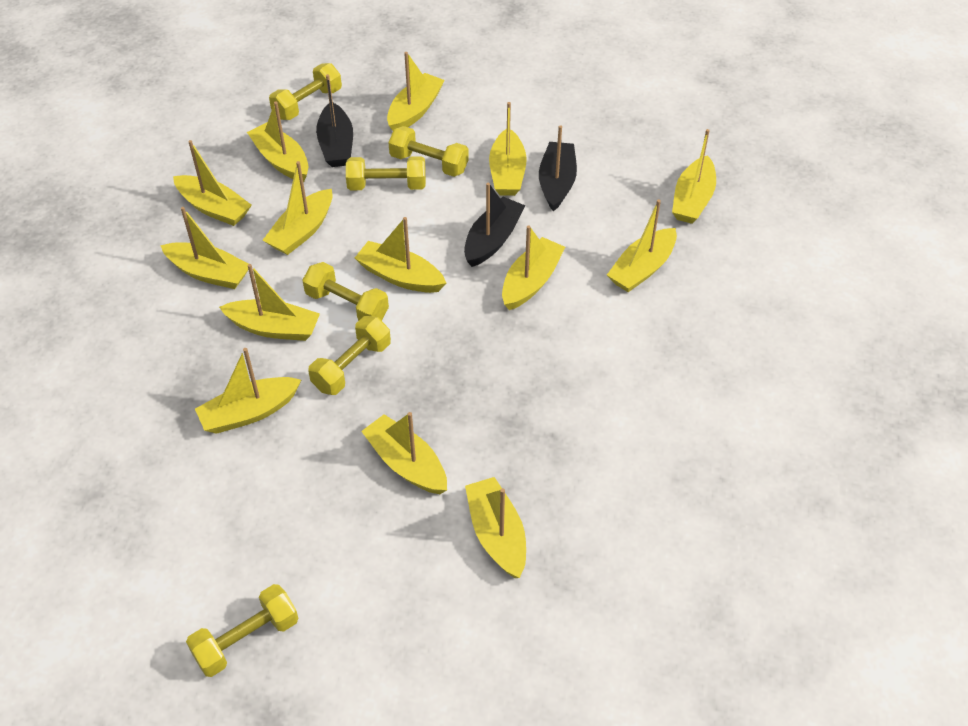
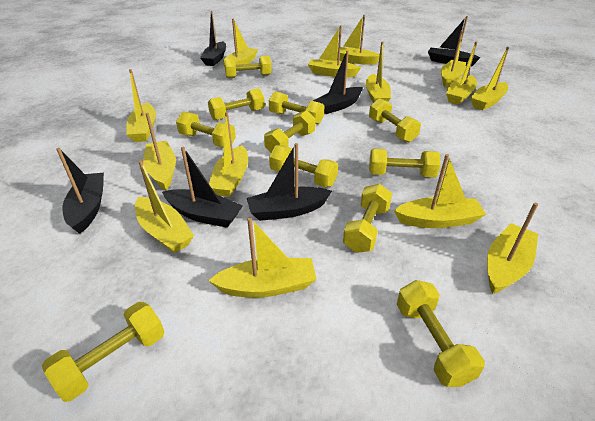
black boat: [316,74,353,167] [464,183,525,267] [539,125,577,211] = 3 -> [56,148,104,234] [162,147,243,228] [200,11,226,66] [247,143,332,221] [313,50,363,114] [428,16,481,66] = 6
yellow dumbbell: [186,584,298,677] [269,63,342,120] [303,262,389,321] [308,316,391,395] [346,156,426,190] [388,126,469,177] = 6 -> [42,302,164,402] [176,112,236,147] [208,88,265,120] [224,56,272,78] [264,110,316,153] [269,91,324,124] [269,145,338,187] [343,184,392,253] [369,98,421,142] [369,149,440,177] [397,280,485,387] = 11

